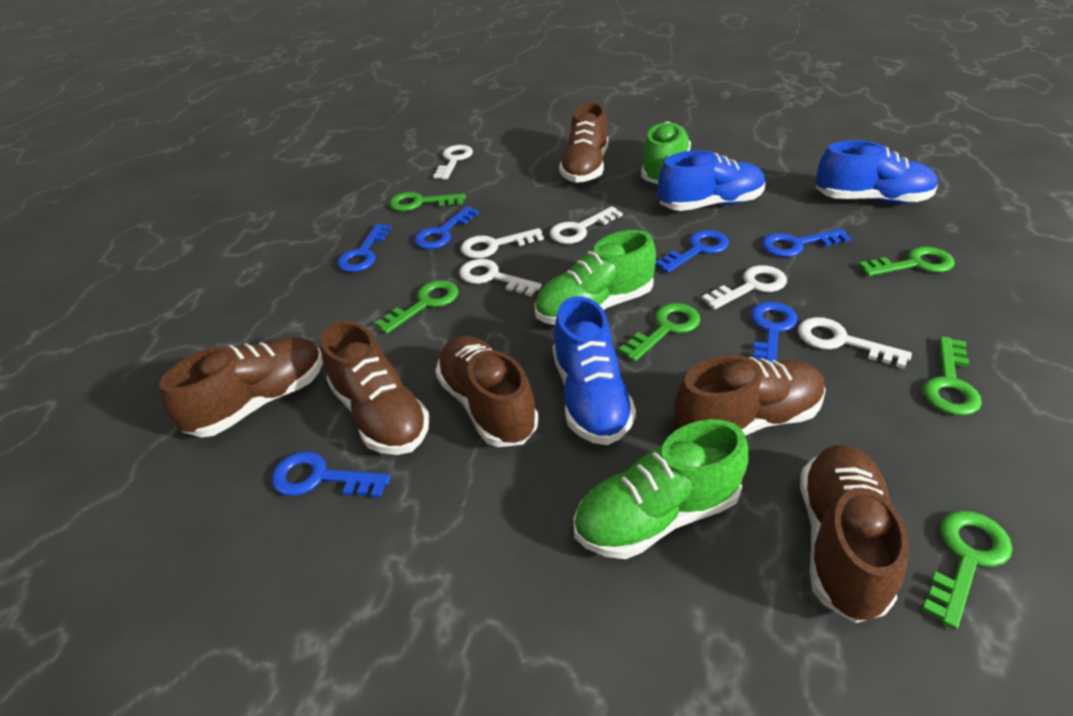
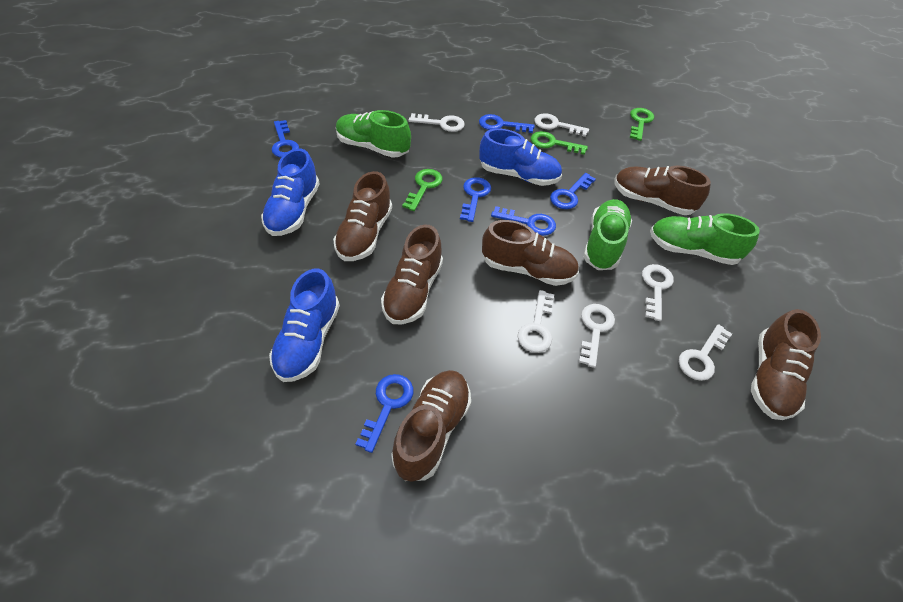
green key: [375,280,458,334] [389,192,465,211] [619,303,700,362] [859,247,955,276] [922,510,1013,630] [923,336,982,416] = 6 -> [402,169,443,211] [531,131,588,155] [630,108,654,141] = 3

